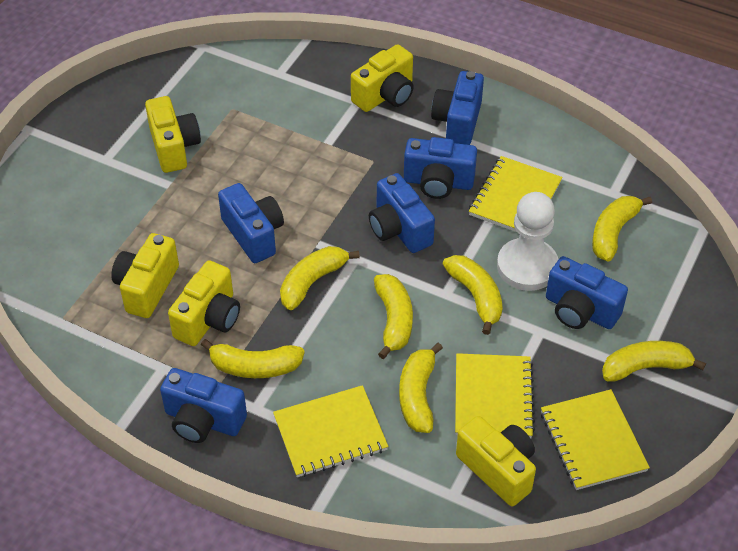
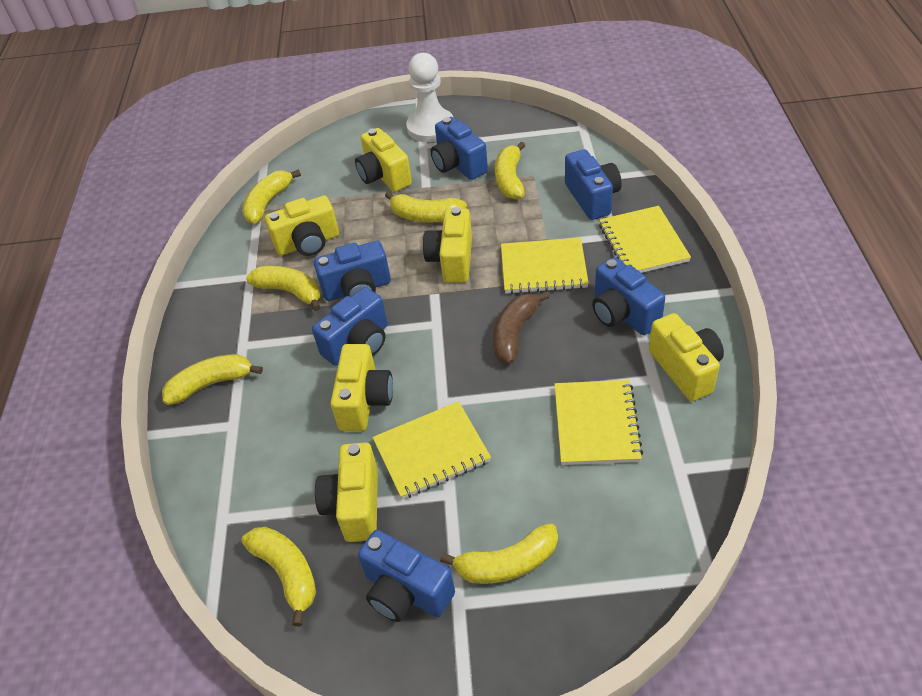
brown banana: none = 0 -> [493,291,549,364] = 1
yellow camera: [111,233,179,318] [145,96,201,173] [168,260,240,346] [351,44,414,112] [456,416,536,506] = 5 -> [265,195,339,256] [315,442,378,542] [330,344,393,431] [355,128,412,192] [423,207,472,283] [649,313,724,401] = 6

